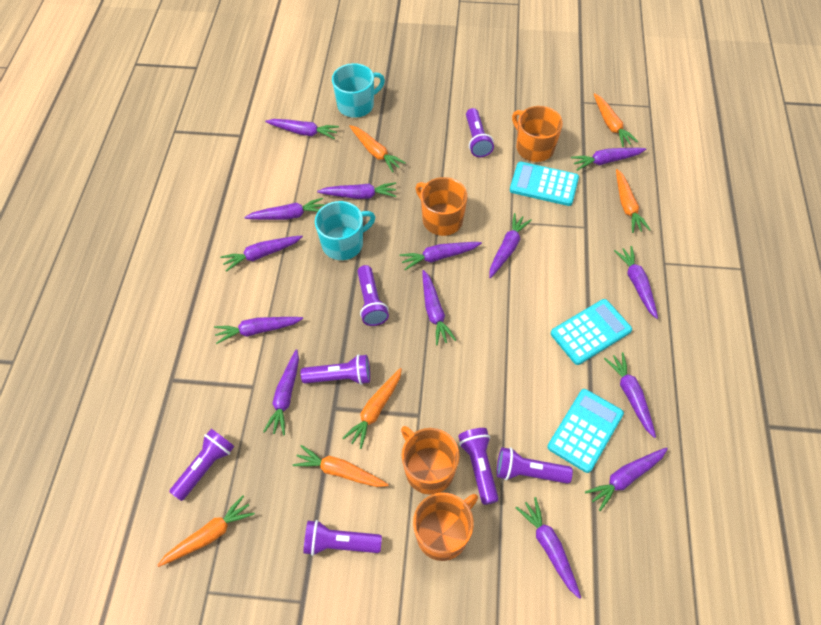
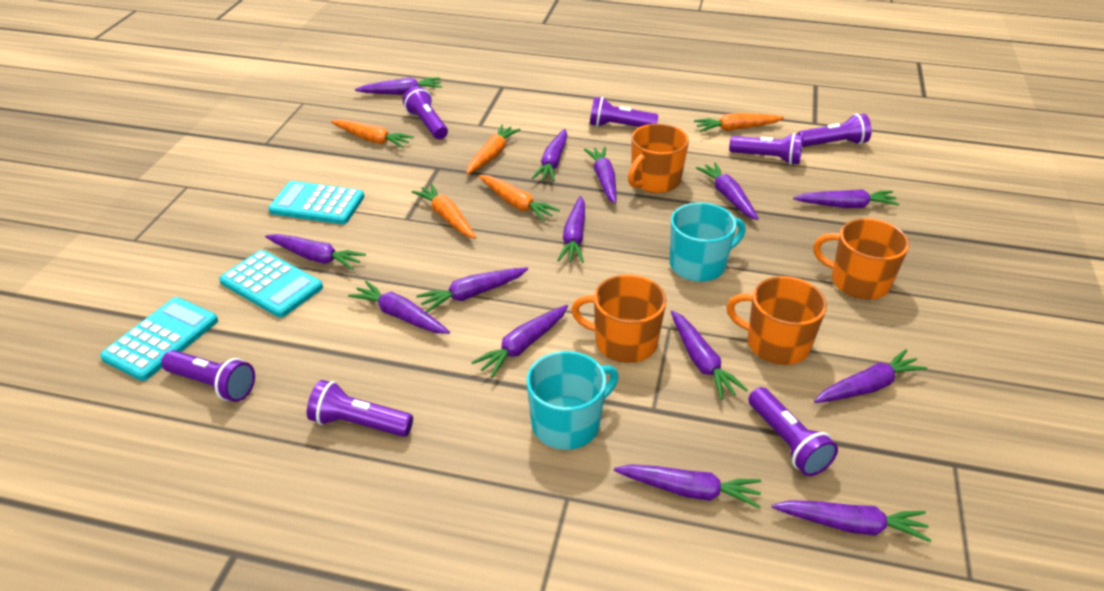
orange carrot: [157,495,255,567] [293,445,389,487] [343,368,402,449] [350,125,406,173] [594,93,638,147] [616,169,651,233] = 6 -> [331,120,414,148] [412,183,476,239] [466,124,521,175] [479,175,560,222] [694,113,784,132] = 5

